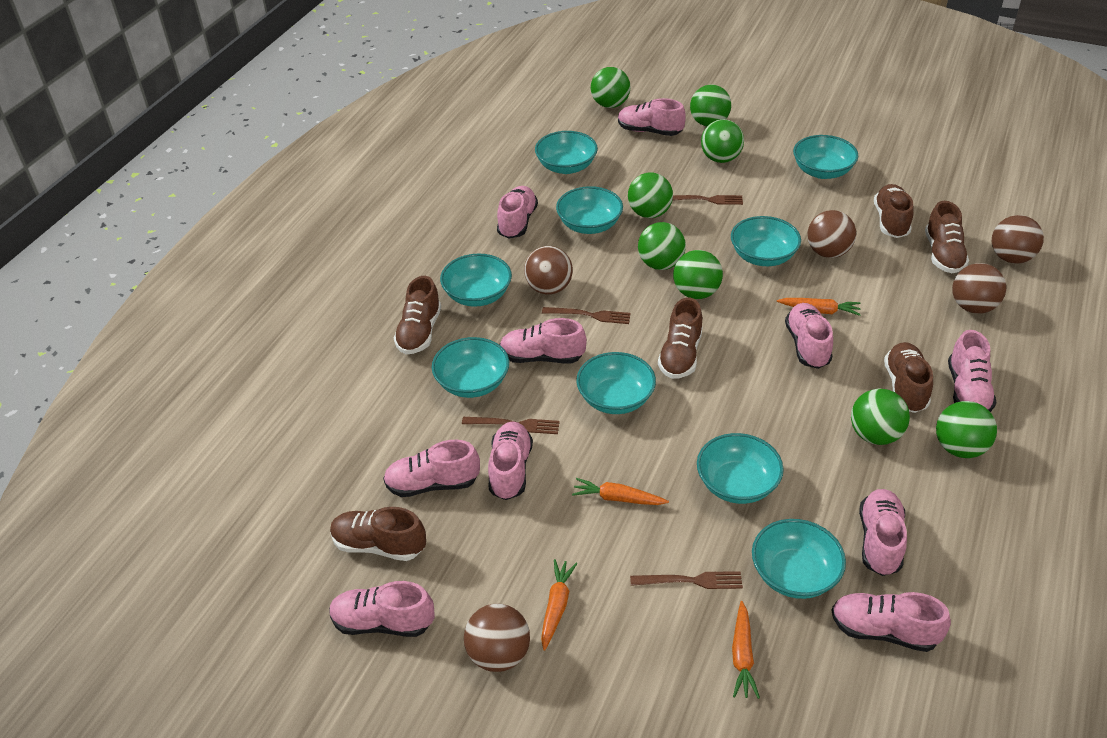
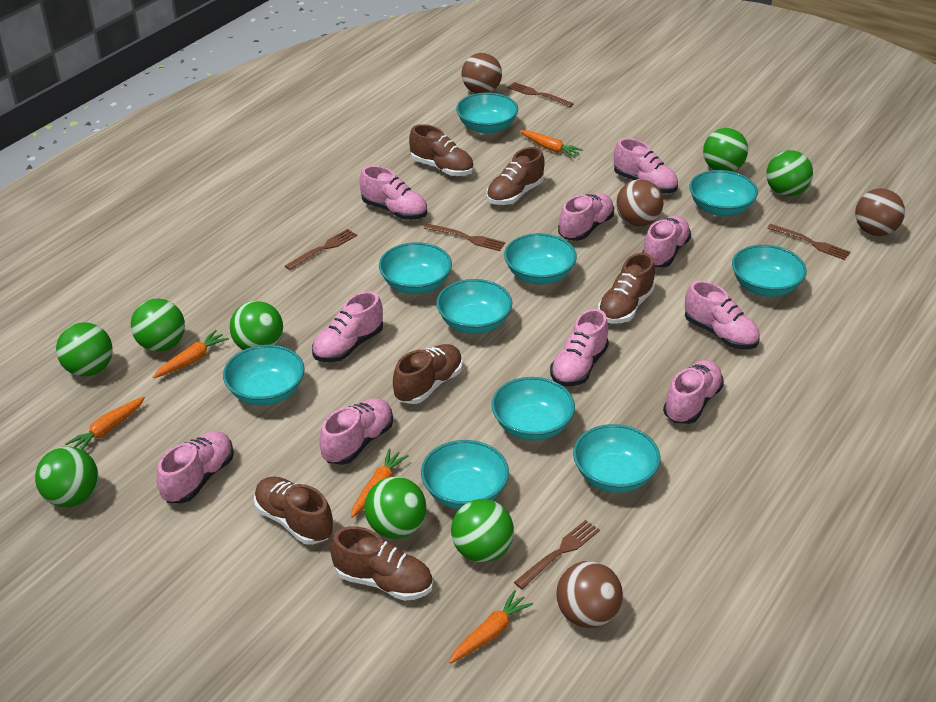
brown ball: [464,604,530,672] [524,246,573,295] [807,210,856,258] [952,263,1006,314] [992,215,1044,263] = 5 -> [462,53,502,94] [556,561,623,628] [616,179,663,226] [855,188,905,236] = 4
brown fork: [462,417,560,434] [542,307,631,324] [630,571,743,589] [672,195,743,205] = 4 -> [285,229,357,270] [424,224,505,251] [507,82,574,107] [514,520,600,589] [767,224,851,260] = 5
orange carrot: [541,559,577,651] [572,478,669,505] [732,601,760,699] [777,298,861,316] = 4 -> [65,397,145,450] [152,330,229,378] [351,448,409,518] [449,590,533,664] [519,130,583,158] = 5
turquoise bowl: [432,337,509,398] [440,254,512,307] [535,131,598,174] [556,186,623,234] [576,352,656,414] [697,433,784,504] [731,216,801,266] [752,519,846,599] [793,135,858,179] = 9 -> [223,345,305,406] [379,242,452,294] [421,440,509,509] [436,279,512,334] [456,93,518,134] [492,377,575,441] [504,233,577,284] [573,424,661,493] [689,170,758,216] [732,245,807,297] = 10

